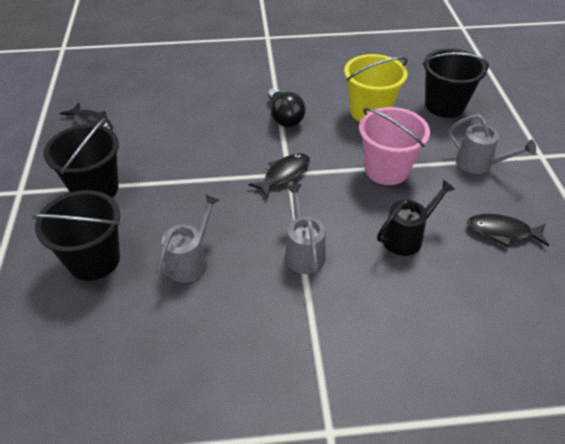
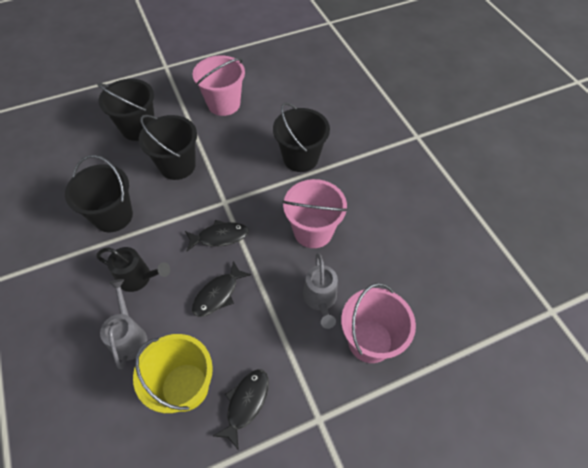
black bucket: [31,190,120,281] [43,118,119,197] [422,48,489,118] = 3 -> [65,155,133,232] [97,79,154,141] [139,115,197,180] [273,102,330,172] = 4
black light bulb: [268,87,305,127] = 1 -> none = 0
grey watering can: [156,194,220,283] [285,184,326,274] [448,114,536,174] = 3 -> [100,279,147,369] [303,253,338,329] = 2
pink bucket: [359,107,430,185] = 1 -> [193,55,245,116] [283,179,348,248] [341,283,416,363] = 3

